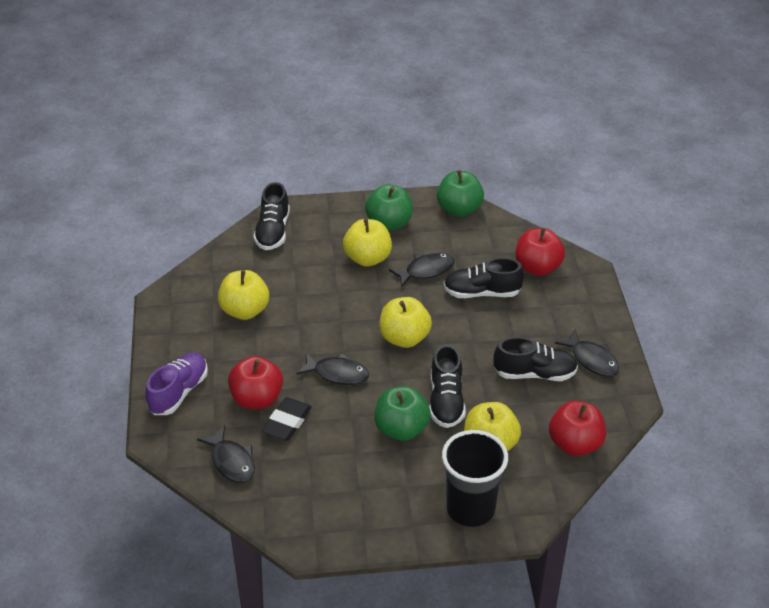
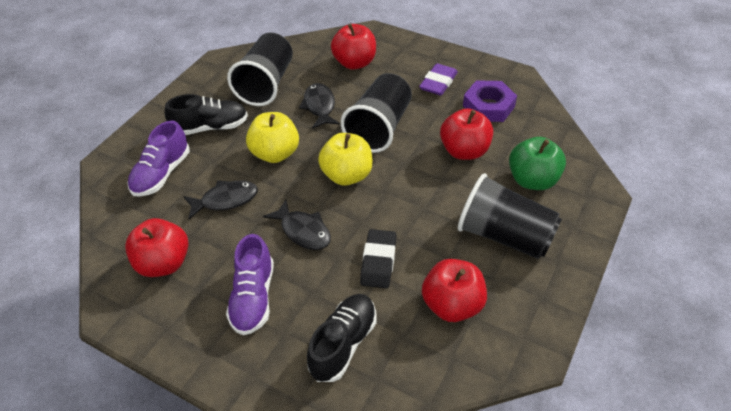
black cup: [442,430,508,528] = 1 -> [227,32,293,106] [341,73,412,153] [458,173,562,259] = 3
black fish: [197,426,255,483] [296,353,369,385] [389,253,454,288] [555,329,619,377] = 4 -> [183,180,258,220] [263,199,331,250] [299,83,340,129] = 3
black shoe: [253,182,290,250] [429,344,466,428] [443,258,524,298] [493,337,578,381] = 4 -> [164,94,248,135] [307,294,376,382] = 2
green apple: [365,184,412,231] [374,386,431,441] [437,170,484,217] = 3 -> [509,137,566,190] = 1
purple eraser: none = 0 -> [419,63,458,95] = 1
purple nut: none = 0 -> [463,80,517,122] = 1
purple shoe: [146,352,208,415] = 1 -> [127,121,190,197] [226,234,274,335] = 2
red apple: [228,356,283,409] [515,228,565,276] [549,401,606,456] = 3 -> [125,218,188,277] [331,24,376,70] [422,259,487,322] [440,108,493,160] = 4
yellow apple: [218,270,269,320] [343,219,392,267] [379,297,432,348] [464,402,521,452] = 4 -> [246,112,299,163] [318,133,373,186] = 2

